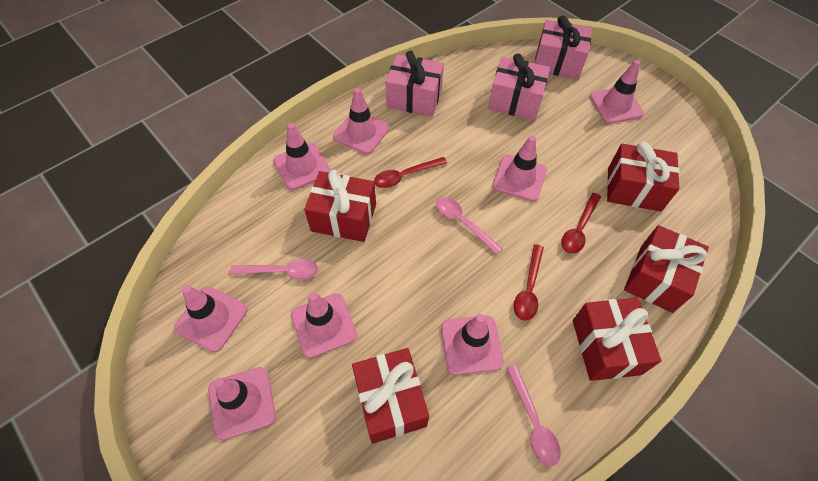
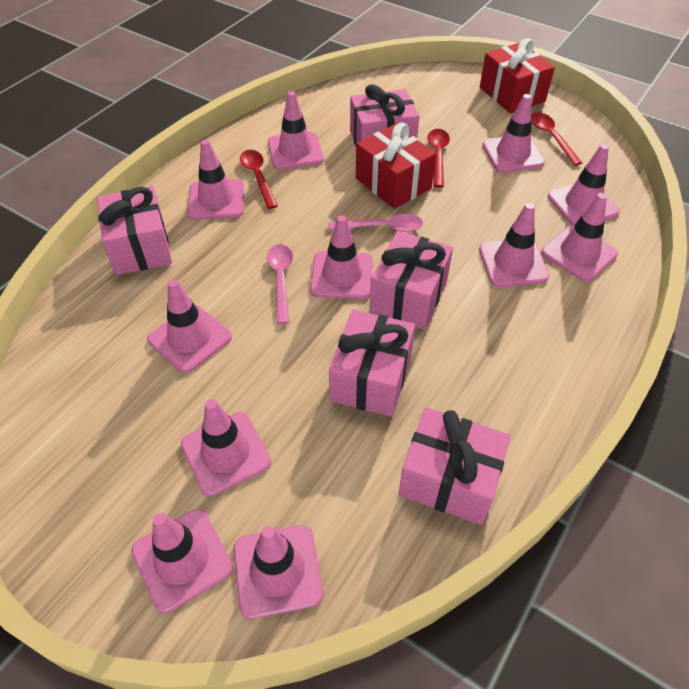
pink gift: [385,51,444,117] [488,54,550,120] [535,16,592,79] = 3 -> [97,186,172,275] [329,309,415,417] [350,84,419,146] [370,231,453,329] [399,407,510,525] = 5
pink spoon: [230,259,318,280] [436,197,503,255] [506,365,561,466] = 3 -> [267,244,293,324] [328,214,423,232] = 2
pink traffic cone: [174,285,247,352] [208,367,276,440] [273,123,330,190] [291,292,357,358] [333,88,390,154] [441,314,504,375] [492,135,547,201] [590,60,644,124] = 8 -> [131,509,233,613] [147,279,232,373] [181,399,271,496] [188,139,244,220] [233,525,323,619] [268,91,324,170] [310,215,373,299] [479,203,549,287] [482,94,545,173] [541,193,618,282] [548,144,620,225] = 11
red gift: [304,170,376,242] [352,348,429,444] [573,298,662,381] [607,141,680,212] [624,225,709,313] = 5 -> [356,123,436,209] [480,38,555,114] = 2

